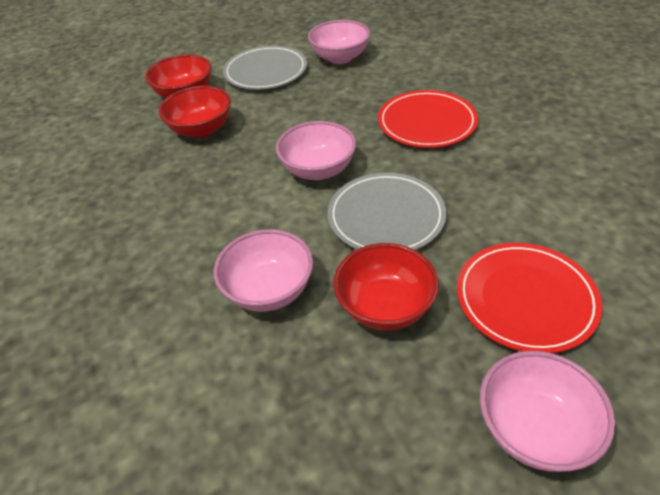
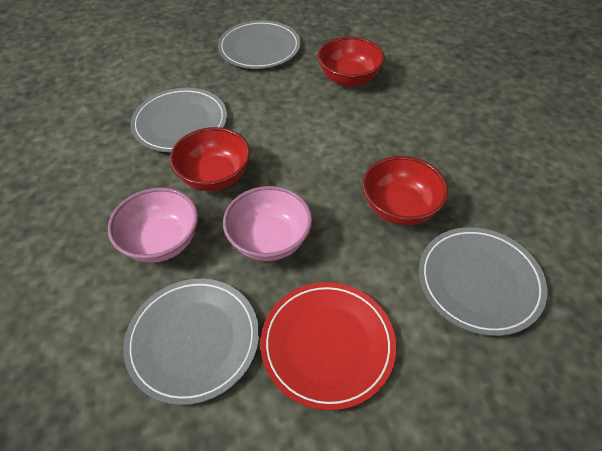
grey plate: [223,46,307,90] [328,173,446,250] = 2 -> [123,279,259,405] [131,88,227,153] [218,20,301,69] [419,227,548,336] = 4
pink bowl: [214,229,313,312] [276,121,356,180] [308,20,370,64] [480,351,615,472] = 4 -> [108,187,198,263] [223,186,312,261] = 2
red plate: [378,90,478,148] [457,243,602,353] = 2 -> [261,282,396,411] = 1

